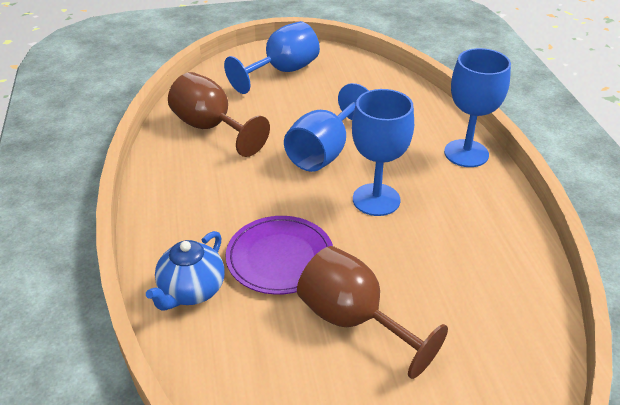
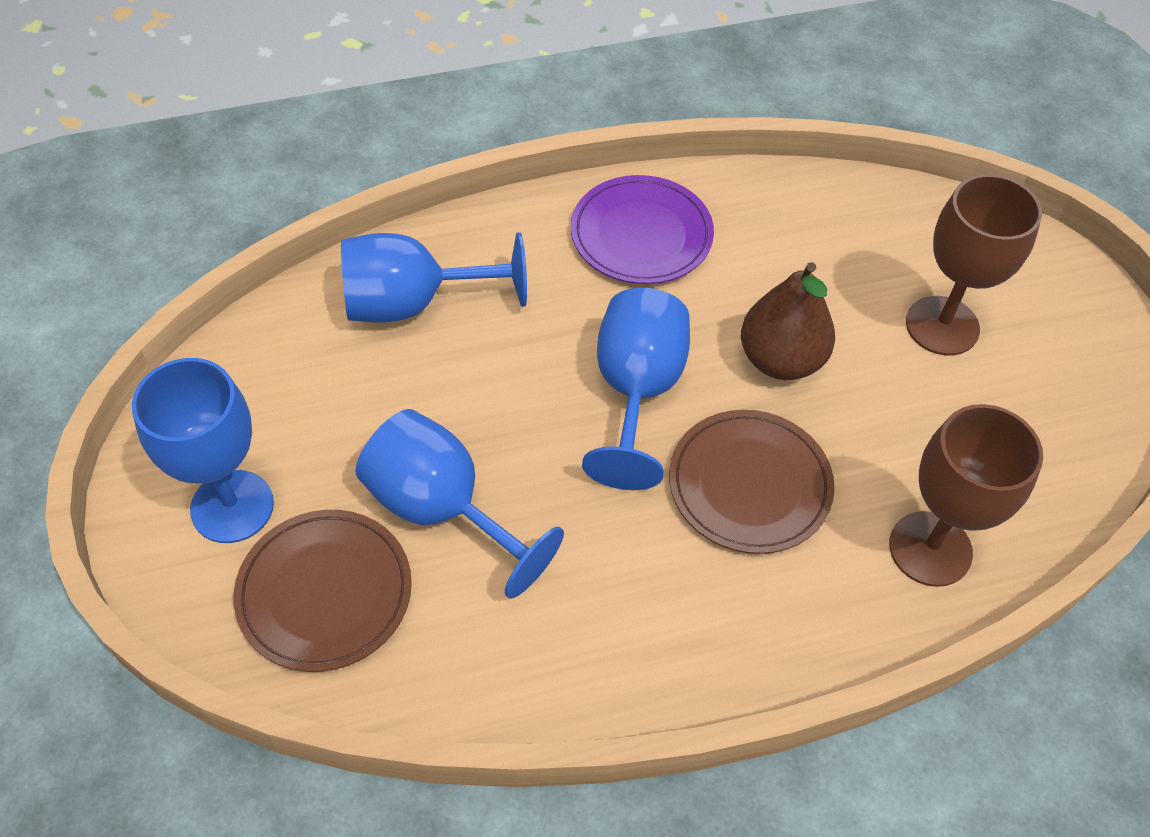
blue teapot: [146,231,225,310] = 1 -> none = 0
brown pear: none = 0 -> [741,262,835,380] = 1
brown plate: none = 0 -> [234,510,412,672] [669,410,835,554] = 2

